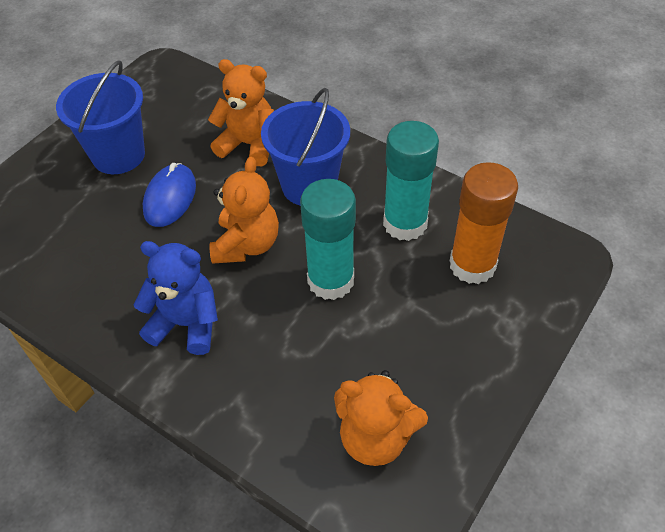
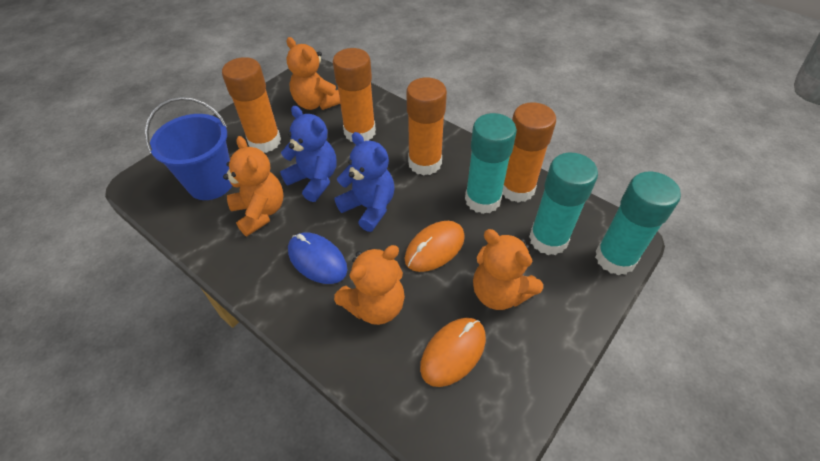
blue bucket: [56,60,145,174] [261,88,350,206] = 2 -> [145,97,232,200] = 1
blue teddy bear: [134,241,218,355] = 1 -> [280,106,336,202] [335,132,395,232] = 2
orange glue stick: [450,162,518,284] = 1 -> [222,57,281,153] [333,48,376,142] [406,77,447,176] [502,102,556,203] = 4
orange mouse: none = 0 -> [405,221,465,272] [420,318,486,387] = 2
orange teddy bear: [208,59,274,166] [210,157,279,264] [334,370,428,466] = 3 -> [223,136,283,236] [286,37,340,110] [334,245,405,325] [473,229,543,310] = 4
turquoise glue stick: [300,179,356,300] [383,121,439,241] = 2 -> [465,113,517,214] [529,153,598,255] [595,172,681,275] = 3

